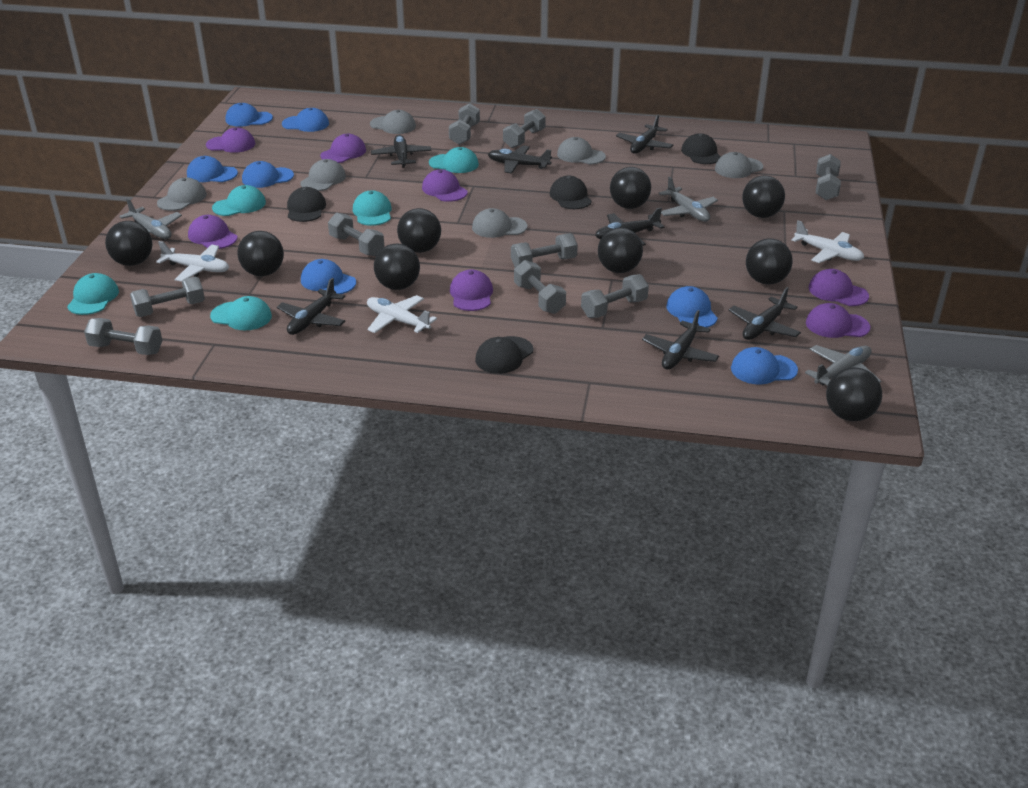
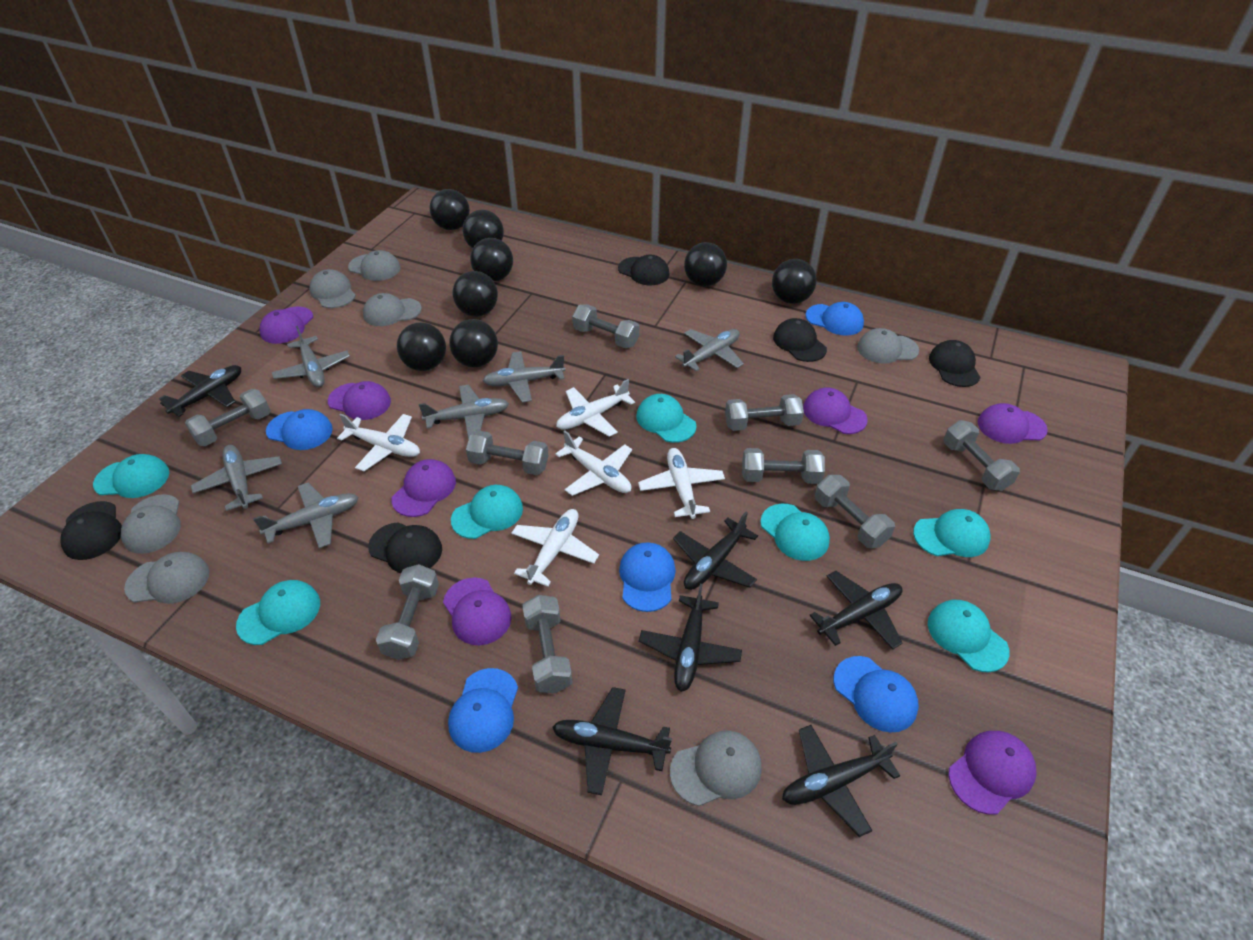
black ball: [105,221,152,266] [237,231,284,276] [374,244,420,290] [397,208,441,253] [598,228,643,273] [610,167,651,209] [742,175,785,218] [746,238,793,284] [826,367,882,421] = 9 -> [397,322,446,371] [430,189,470,230] [449,319,498,367] [453,271,498,317] [462,210,504,248] [470,238,513,281] [684,242,727,286] [772,259,817,304] = 8
black cap: [287,187,326,222] [475,336,533,374] [550,176,592,209] [681,133,721,164] = 4 -> [60,501,122,560] [368,522,442,573] [618,255,670,285] [773,318,827,362] [929,340,981,387] = 5
black plane: [277,278,345,335] [371,135,432,168] [488,146,552,174] [595,208,665,246] [616,115,673,154] [642,310,719,370] [729,287,801,340] = 7 -> [159,365,241,417] [552,687,672,795] [639,584,742,692] [673,512,758,590] [782,725,900,837] [809,571,903,649] = 6
blue cap: [187,156,238,182] [225,103,273,127] [242,161,294,188] [282,108,329,132] [301,259,356,294] [666,286,718,328] [731,347,798,385] = 7 -> [266,409,333,450] [448,668,518,753] [619,542,676,612] [806,302,864,336] [834,656,919,733] = 5
grey cap: [157,177,207,211] [300,159,346,191] [370,110,416,134] [472,208,527,238] [557,137,606,165] [715,152,763,178] = 6 -> [121,494,181,554] [124,552,209,604] [309,269,356,308] [348,250,401,281] [363,293,422,326] [670,730,762,806] [857,328,919,364] = 7
grey plane: [119,198,182,239] [659,177,718,222] [805,345,881,386] = 3 -> [191,445,282,511] [253,482,358,548] [272,326,350,388] [419,385,509,440] [483,351,565,403] [675,329,744,371] = 6
turquoise cap: [67,273,119,315] [210,296,272,331] [212,185,266,216] [353,190,392,226] [429,147,479,173] = 5 -> [93,454,169,498] [236,580,320,645] [451,485,523,539] [636,394,696,443] [760,504,830,561] [913,509,991,557] [928,600,1010,672] = 7
white plane: [156,241,229,282] [367,295,437,333] [791,220,864,263] = 3 -> [337,414,420,471] [511,509,599,587] [555,431,632,496] [556,379,635,437] [638,448,725,519] = 5

